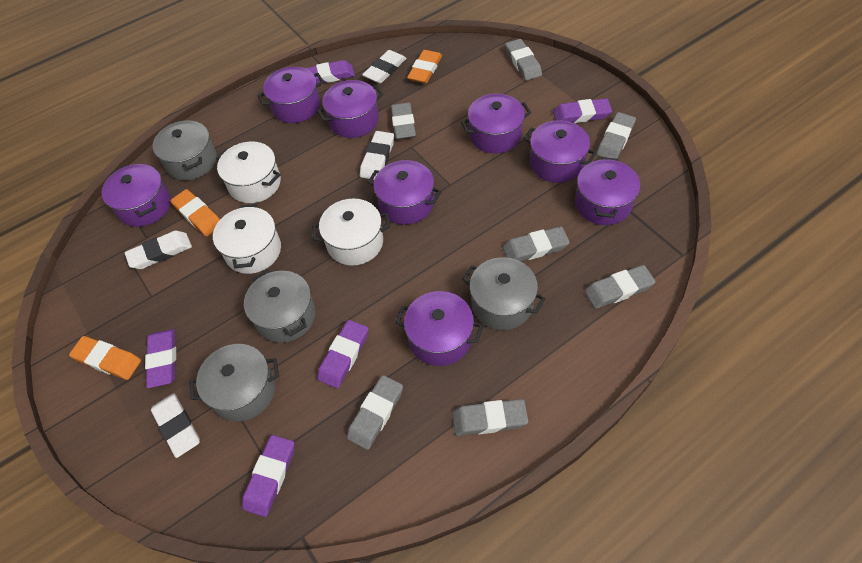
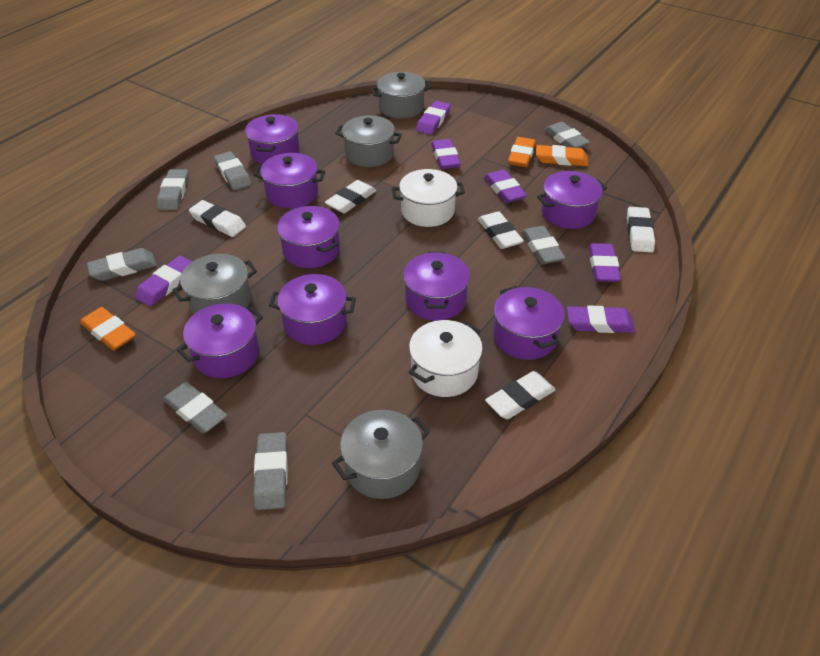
purple eraser: [145,329,176,388] [242,435,294,517] [305,60,355,84] [317,320,368,388] [553,98,612,123] = 5 -> [135,256,192,306] [416,101,451,135] [431,139,461,169] [484,170,527,203] [567,305,635,333] [589,243,621,282] = 6
white eraser: [125,231,192,269] [151,393,200,458] [360,131,394,180] [362,50,407,83] = 4 -> [189,200,246,237] [325,180,376,213] [478,211,524,249] [485,371,556,419] [627,207,655,252] = 5
white pot: [213,204,281,274] [216,142,281,203] [312,199,390,266] = 3 -> [392,169,465,227] [409,320,483,397] = 2

